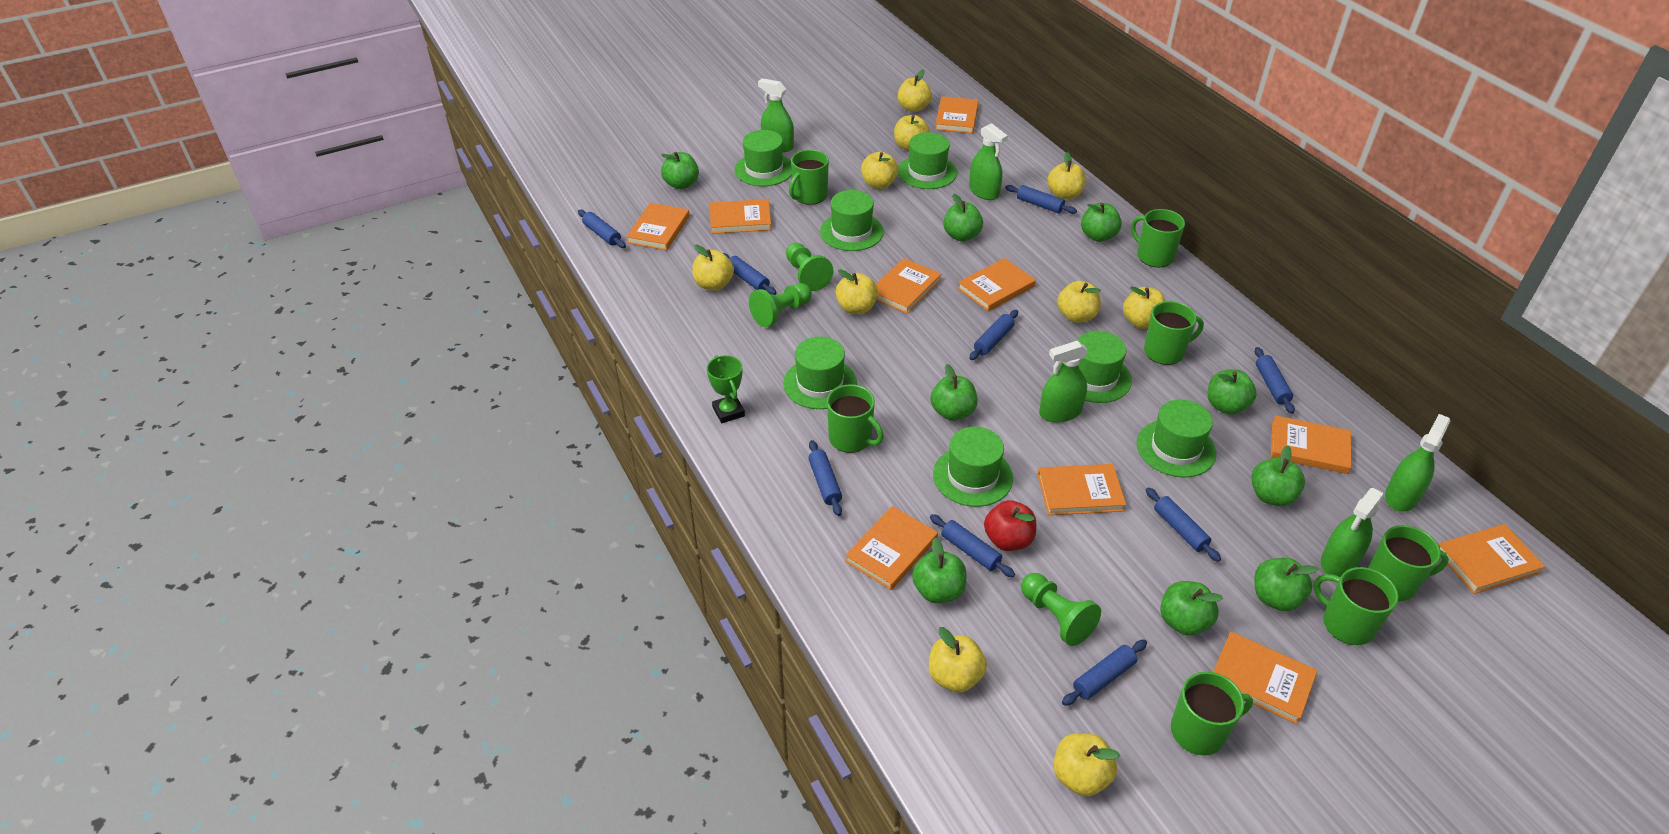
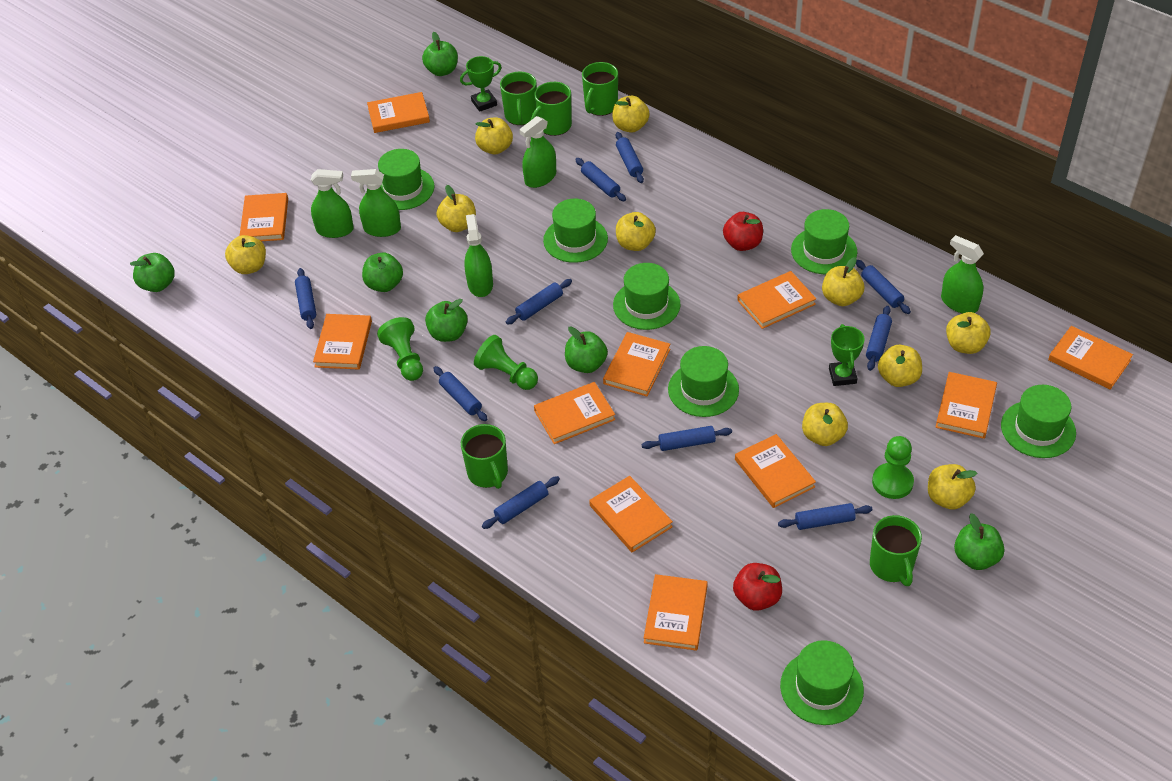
blue rolling pin: [578,210,626,248] [723,253,776,295] [808,440,842,516] [930,514,1015,577] [969,310,1018,360] [1005,185,1077,214] [1062,639,1147,706] [1146,488,1221,562] [1255,347,1295,414] = 9 -> [295,268,316,329] [433,366,488,421] [482,476,560,529] [506,279,572,325] [575,158,626,201] [616,132,644,183] [642,426,732,451] [778,503,873,530] [856,260,911,314] [866,306,892,371] = 10
green apple: [661,152,699,189] [912,538,966,603] [931,364,978,421] [943,193,983,242] [1081,203,1122,242] [1160,581,1223,636] [1208,369,1257,415] [1251,446,1305,506] [1254,558,1318,611] = 9 -> [130,253,175,292] [362,252,403,292] [422,32,458,76] [425,299,468,342] [565,326,608,373] [954,513,1004,570] = 6
green mug: [789,150,829,205] [827,384,884,453] [1131,209,1185,267] [1144,301,1204,365] [1171,672,1253,756] [1313,567,1399,645] [1368,525,1449,601] = 7 -> [461,424,508,489] [500,72,537,125] [531,82,572,136] [582,62,618,116] [870,515,922,586] = 5
green trophy: [707,355,745,424] = 1 -> [460,56,501,112] [829,324,865,386] = 2
orange book: [626,203,690,251] [710,199,772,234] [845,506,938,590] [876,258,941,314] [935,96,979,133] [958,258,1036,311] [1037,464,1126,515] [1213,632,1317,724] [1271,415,1352,474] [1438,524,1546,594] = 10 -> [240,193,288,241] [313,314,372,370] [367,92,430,133] [534,382,616,444] [589,476,673,553] [603,332,670,396] [644,574,708,651] [735,434,816,508] [737,271,816,329] [935,372,997,439] [1048,326,1133,390] = 11
red apple: [984,500,1036,551] = 1 -> [723,212,763,251] [733,563,782,611] = 2

